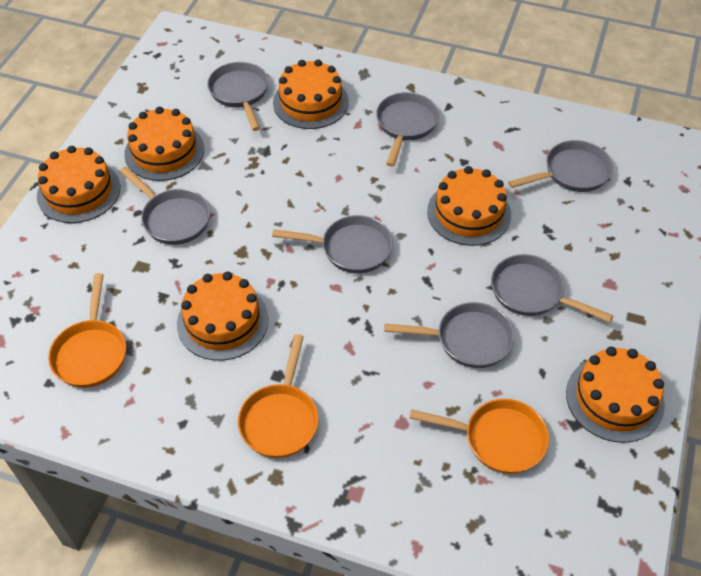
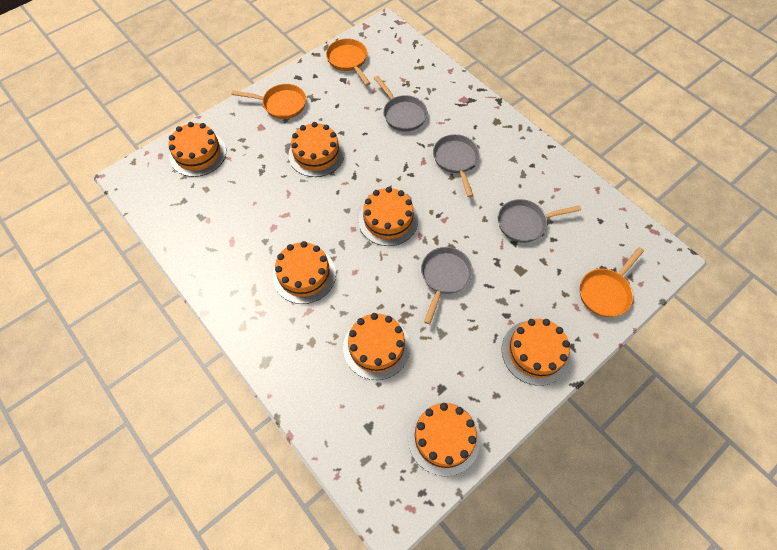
grey pan: [120,167,211,245] [207,62,269,131] [272,215,393,273] [376,92,439,167] [384,302,515,368] [491,254,613,323] [508,140,613,192] = 7 -> [374,76,427,131] [421,247,473,324] [433,134,479,197] [498,199,581,243] = 4
orange cake: [37,146,120,223] [124,107,204,181] [177,272,269,361] [273,59,349,129] [427,166,511,246] [566,347,665,443] = 6 -> [168,122,226,177] [273,241,336,304] [288,122,345,177] [343,313,410,380] [358,187,418,246] [408,402,480,476] [502,319,570,386] = 7

